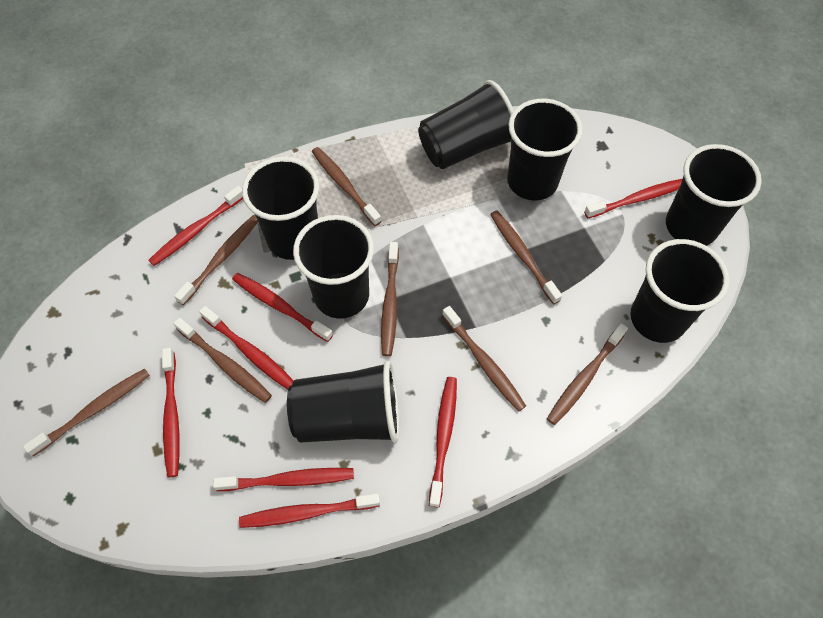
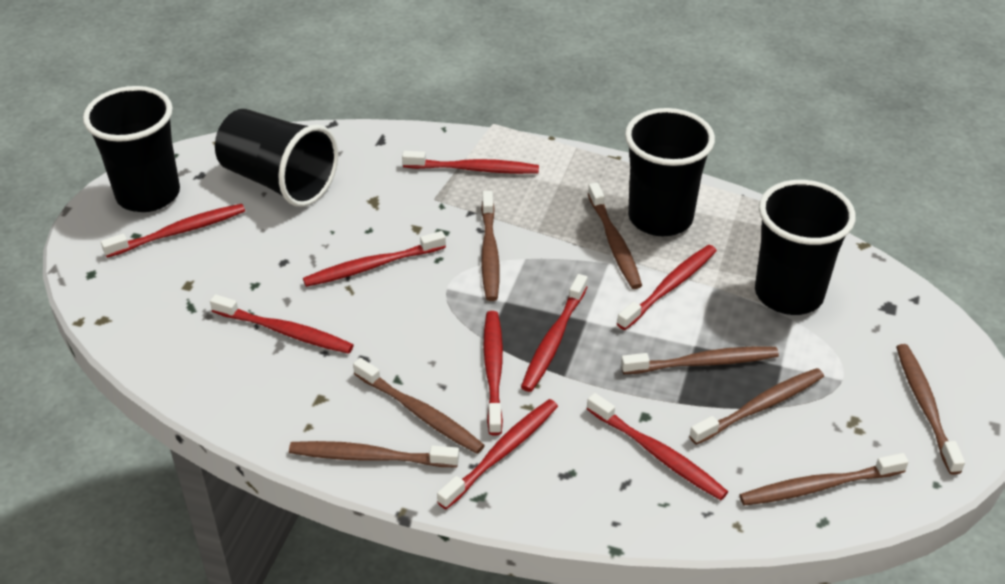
black cup: [242,157,319,260] [287,361,400,443] [293,215,374,319] [418,80,514,169] [507,98,583,200] [630,239,729,343] [666,144,762,245] = 7 -> [83,86,180,212] [215,109,338,207] [625,108,715,236] [755,180,856,315] = 4
red toothbrush: [148,186,243,266] [162,348,180,477] [199,306,294,390] [213,468,354,491] [232,273,333,342] [239,493,380,528] [429,377,457,507] [584,179,682,218] = 8 -> [101,204,245,258] [210,294,354,354] [303,231,446,287] [402,151,539,174] [437,399,558,509] [483,311,503,436] [521,274,588,392] [587,393,728,500] [617,245,717,330] = 9

